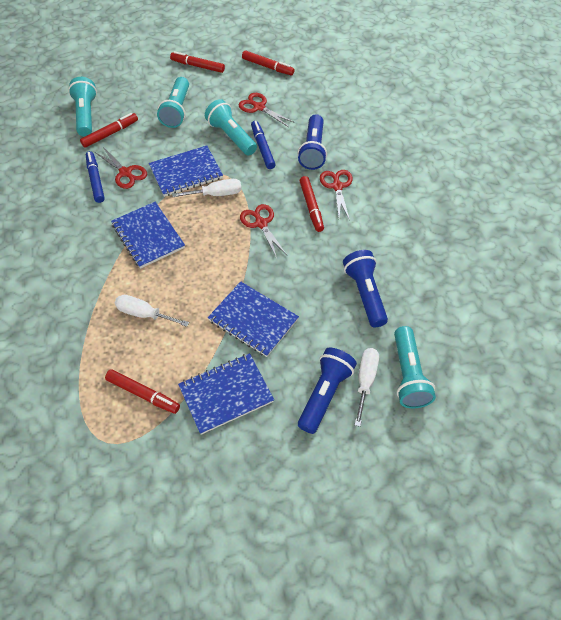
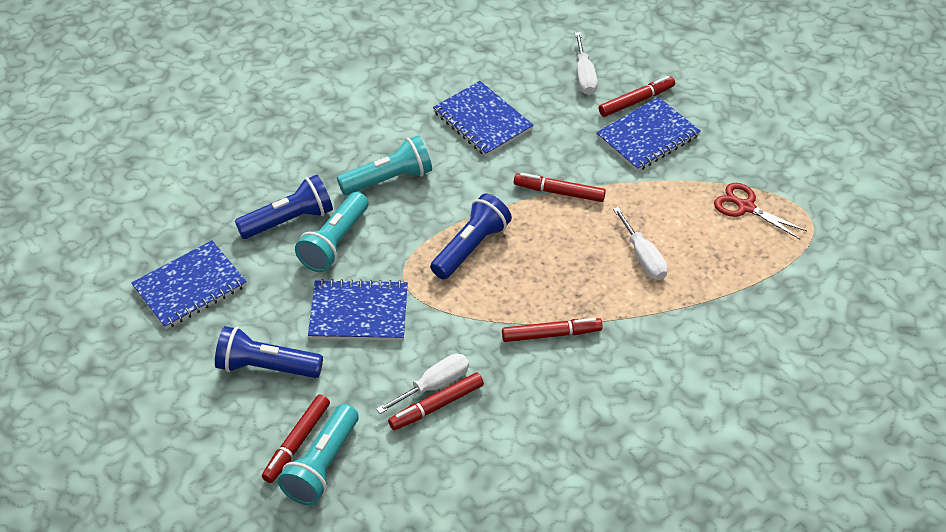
blue marker: [86,151,105,203] [251,121,276,169] = 2 -> none = 0
red scissors: [95,147,147,189] [239,93,295,127] [240,204,287,258] [320,170,353,221] = 4 -> [714,183,807,239] = 1
turquoise flashlight: [68,77,97,137] [157,77,189,128] [205,99,257,155] [394,326,436,408] = 4 -> [278,404,359,505] [295,192,368,272] [337,136,432,195] = 3

